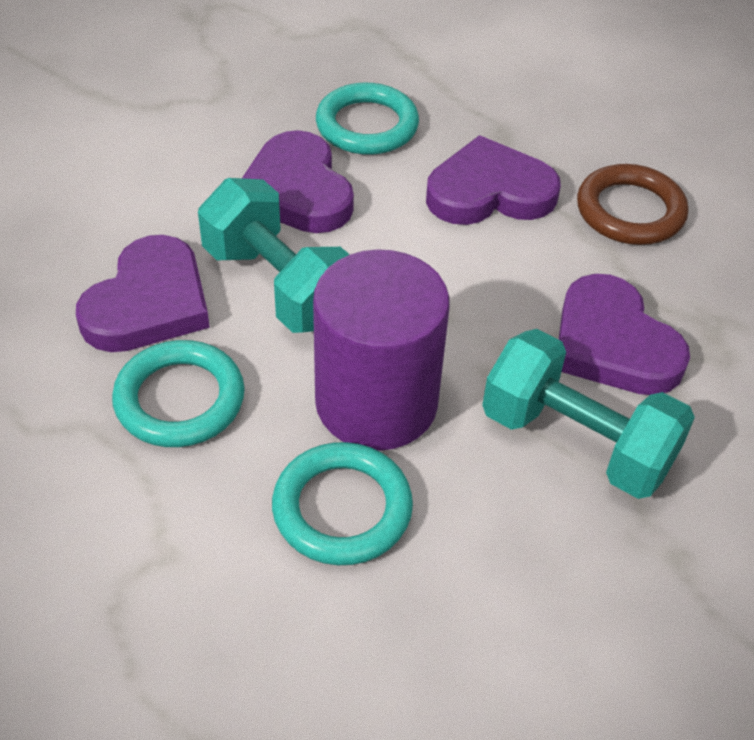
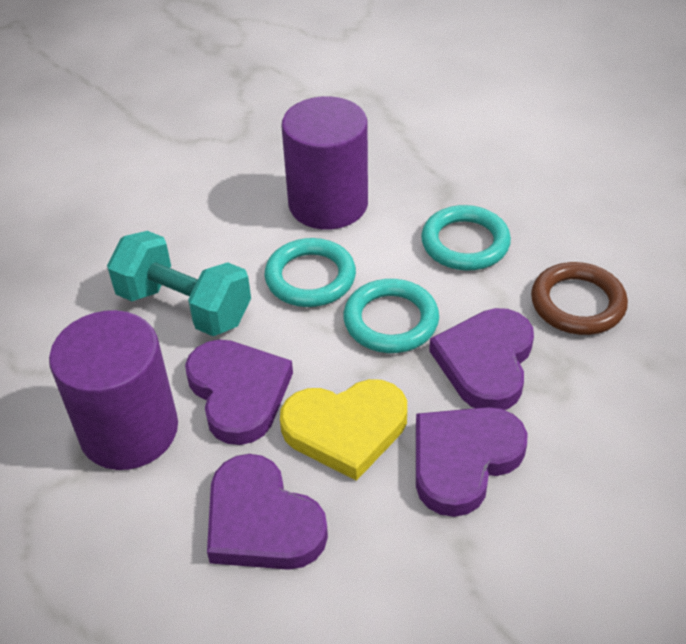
purple cylinder: [313,249,449,451] = 1 -> [49,310,178,470] [281,96,368,230] = 2
turquoise dumbbell: [198,178,350,333] [482,329,695,499] = 2 -> [107,231,251,336] = 1
yellow heart: none = 0 -> [280,379,407,481] = 1

